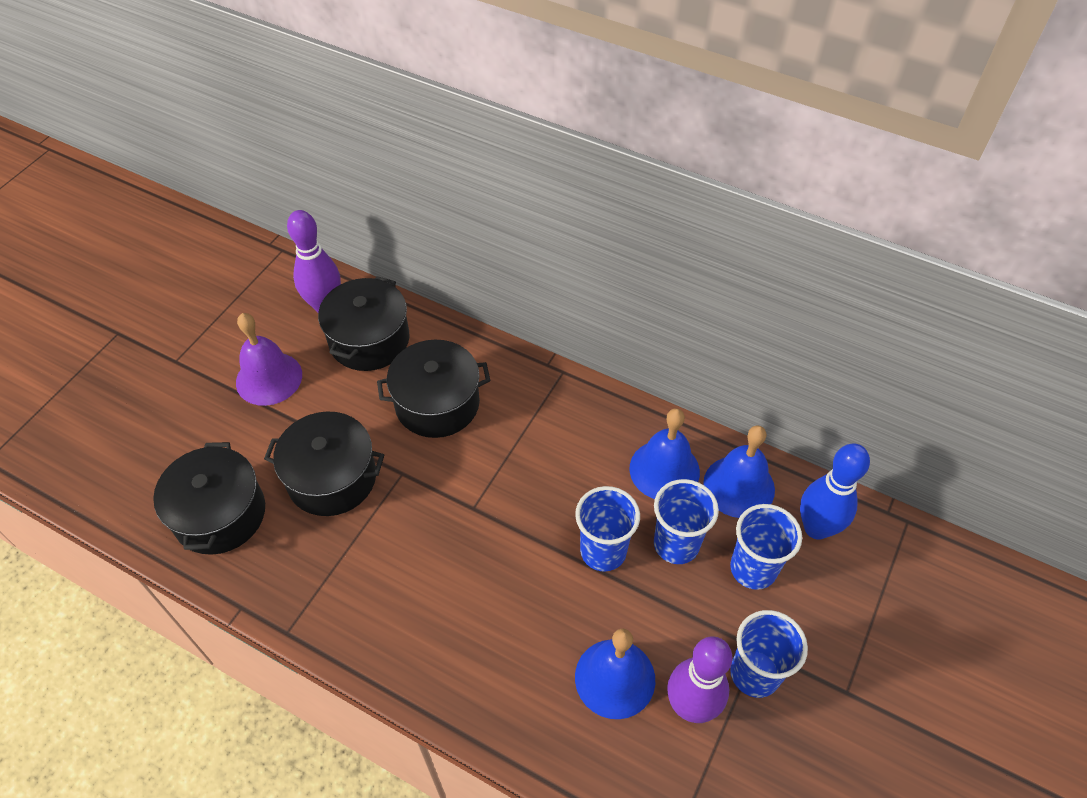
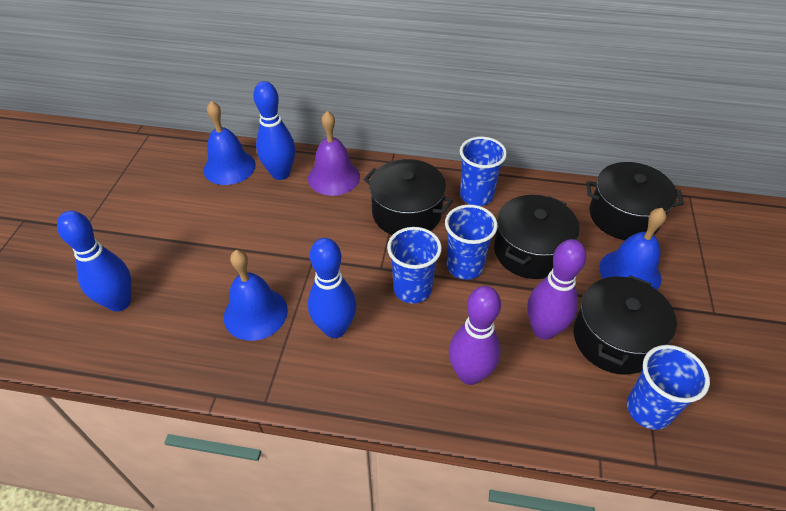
blue bowling pin: [800,444,870,540] = 1 -> [57,211,132,312] [253,81,295,180] [308,238,356,338] = 3

